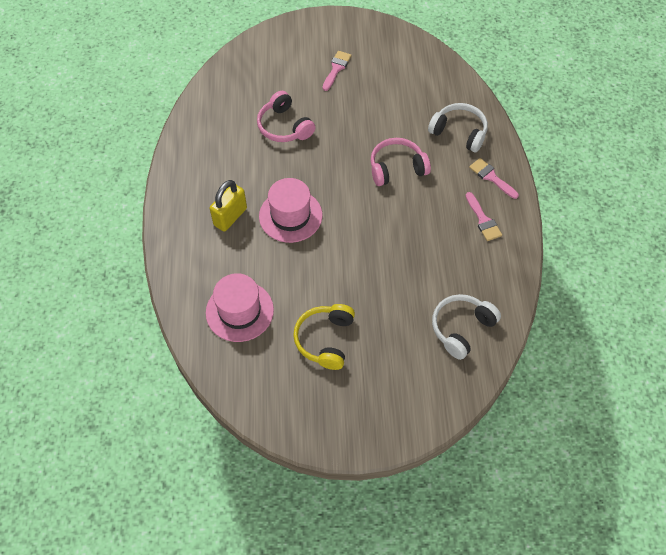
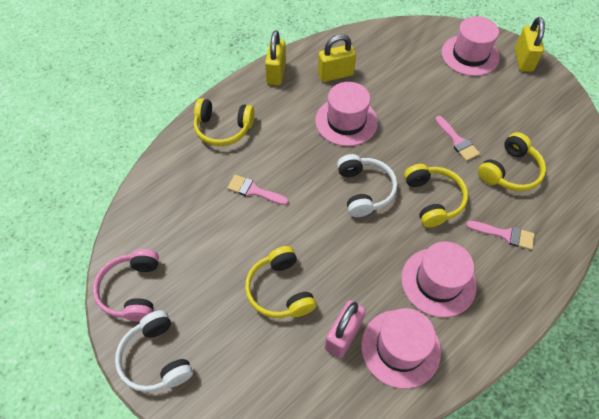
pink hat: [206,273,274,342] [259,178,322,243] = 2 -> [315,82,378,146] [361,308,441,389] [401,242,477,317] [441,16,500,76] = 4
pink headphones: [257,91,316,142] [371,138,431,186] = 2 -> [93,249,159,322] = 1
pink padlock: none = 0 -> [325,300,366,358] = 1
yellow headphones: [293,304,355,370] = 1 -> [194,98,255,146] [245,246,316,318] [404,164,468,227] [478,132,546,191] = 4
yellow padlock: [210,180,247,231] = 1 -> [265,30,286,86] [318,34,356,82] [515,17,545,72] = 3

